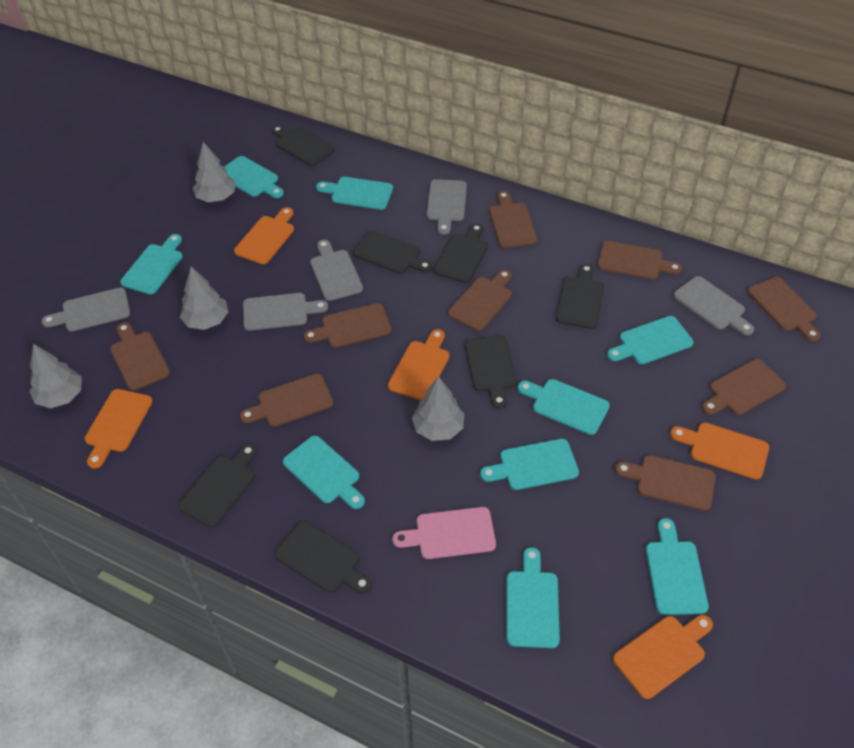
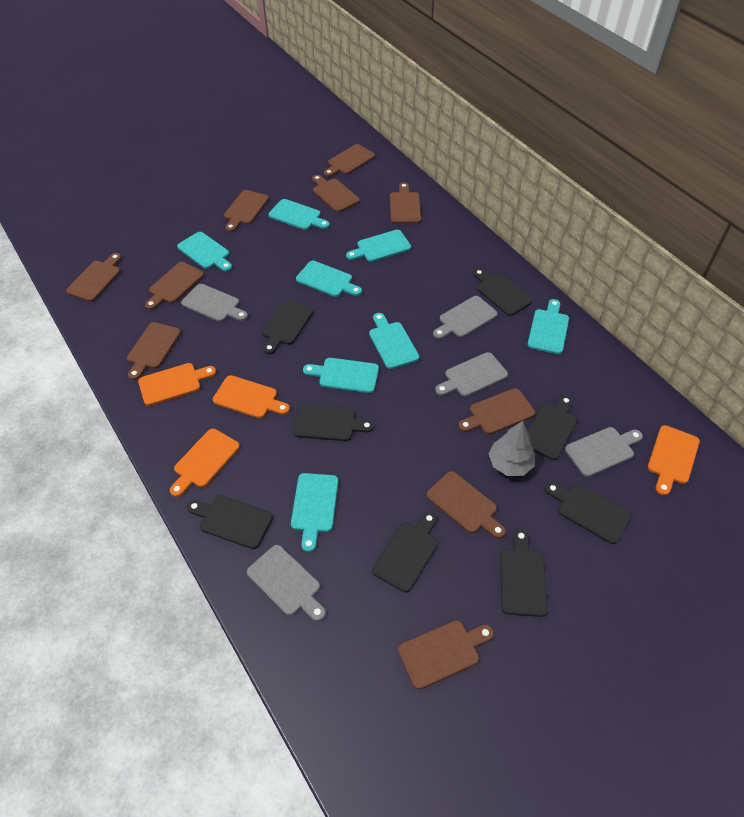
black cutting board: [178,444,257,527] [272,125,335,166] [275,521,372,594] [353,231,432,274] [433,223,488,283] [465,335,517,409] [556,264,604,329] = 7 -> [187,495,273,549] [262,300,314,354] [293,405,374,441] [372,512,438,592] [473,268,532,316] [500,529,548,617] [527,395,577,460] [545,482,631,544] = 8
brown cutting board: [110,322,170,391] [240,374,333,427] [303,303,391,348] [448,270,512,331] [489,191,537,248] [598,241,682,279] [615,455,716,511] [702,359,786,415] [747,277,821,342] = 9 -> [66,253,122,302] [127,322,181,380] [145,262,204,310] [224,190,269,232] [312,175,360,212] [324,144,375,177] [390,182,421,224] [398,620,494,690] [427,471,506,539] [458,388,535,434] = 10
grey tree: [29,344,82,408] [180,267,228,330] [192,142,236,202] [412,376,464,441] = 4 -> [489,421,535,476] = 1
orange cutting board: [85,389,153,469] [234,207,294,264] [388,329,449,400] [613,615,713,699] [670,423,769,480] = 5 -> [138,363,216,406] [170,428,240,497] [213,375,290,418] [648,425,700,495] = 4
pink cutting board: [392,507,496,559] = 1 -> none = 0
turquoise cutting board: [120,234,183,294] [224,156,284,198] [283,436,365,509] [316,177,393,210] [480,439,579,490] [506,547,560,648] [518,379,610,435] [607,316,693,364] [646,518,709,615] = 9 -> [177,232,232,271] [268,199,330,230] [291,473,338,552] [296,261,362,297] [303,358,379,393] [346,230,411,262] [369,313,419,369] [527,299,569,354] = 8

